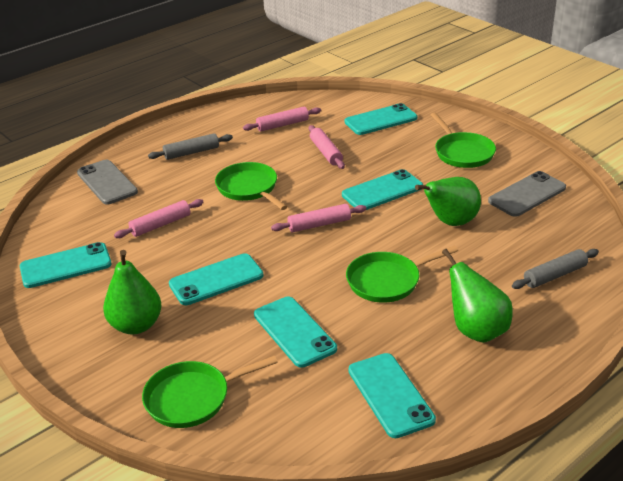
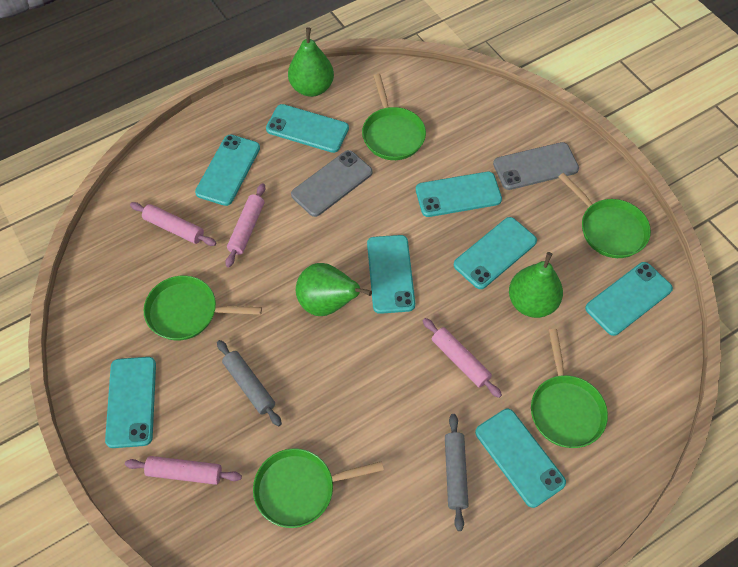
green pan: [142,356,278,428] [215,162,288,210] [346,245,458,303] [431,113,496,168] = 4 -> [144,276,262,340] [253,448,384,528] [362,74,426,160] [531,329,608,448] [559,173,651,258] = 5
turquoise phone: [20,242,112,288] [169,253,263,305] [254,297,337,368] [342,169,423,210] [345,103,417,135] [349,353,436,438] = 6 -> [105,357,156,448] [195,135,260,206] [266,104,349,153] [367,235,415,314] [416,172,502,217] [454,217,537,289] [475,409,566,508] [585,262,673,336] = 8

